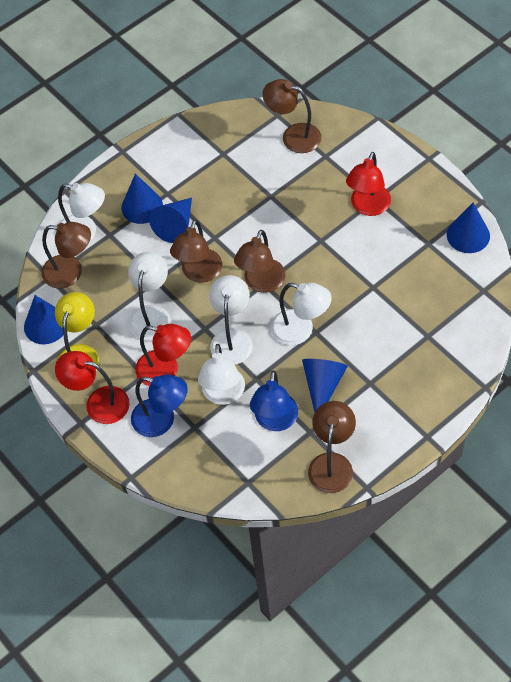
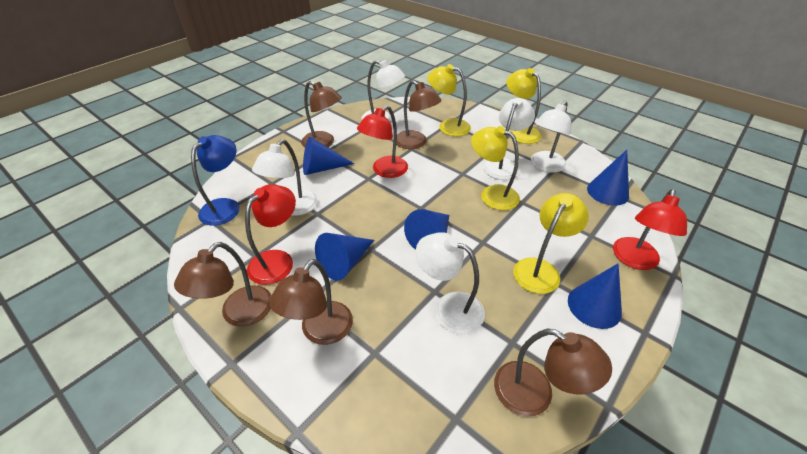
blue lamp: [131,374,188,437] [250,371,298,431] = 2 -> [191,135,240,226] = 1
yellow lamp: [55,292,99,370] = 1 -> [427,64,471,136] [471,126,520,210] [506,68,542,144] [513,193,589,294] = 4

